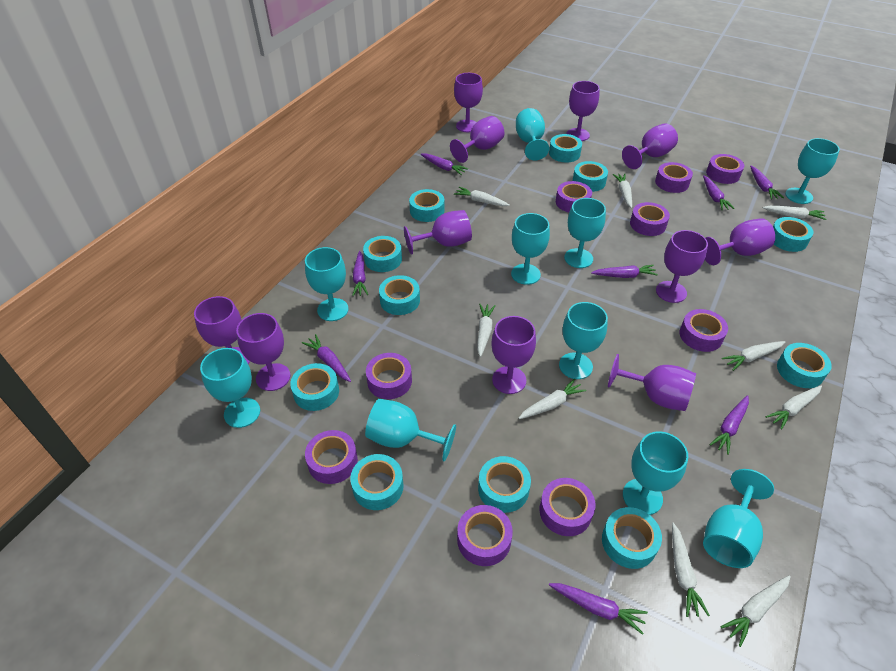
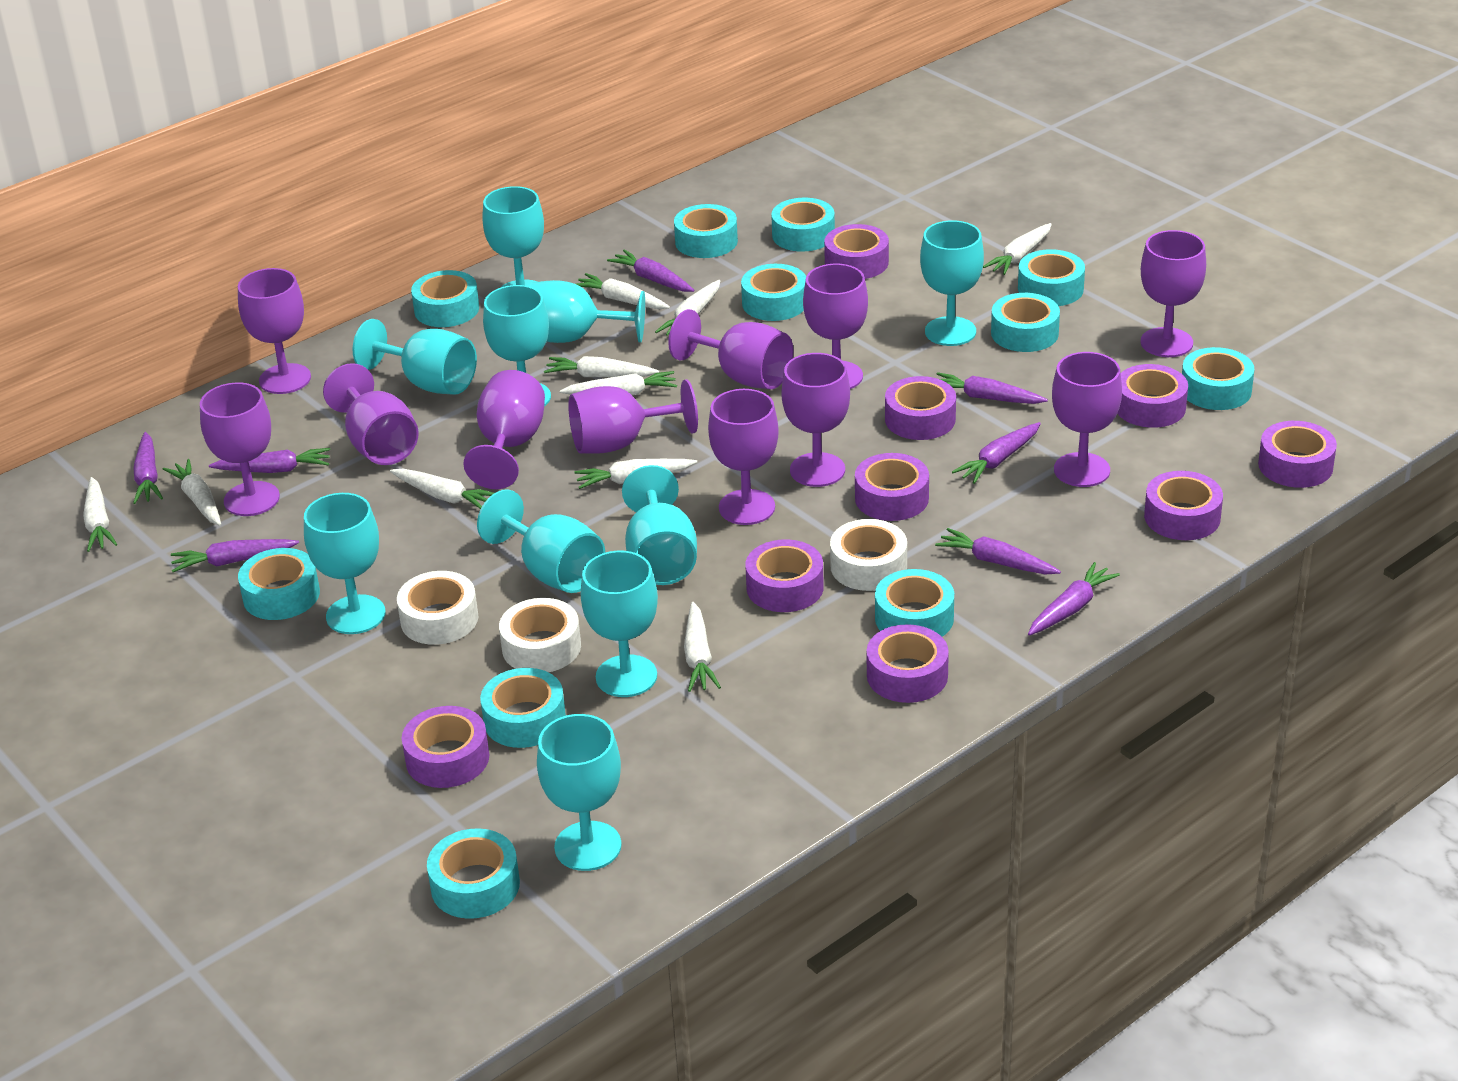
white carrot: [454,187,510,206] [477,304,496,357] [518,378,586,419] [612,174,632,208] [672,523,710,617] [720,575,791,647] [722,341,785,371] [762,206,826,220] [766,386,822,430] = 9 -> [83,477,118,552] [163,459,221,526] [390,469,494,509] [544,356,659,377] [560,371,677,395] [574,459,697,489] [577,273,670,309] [655,280,720,336] [684,602,721,692] [983,223,1052,275] = 10
white tape: none = 0 -> [397,571,478,645] [499,598,581,672] [830,519,907,591] = 3

